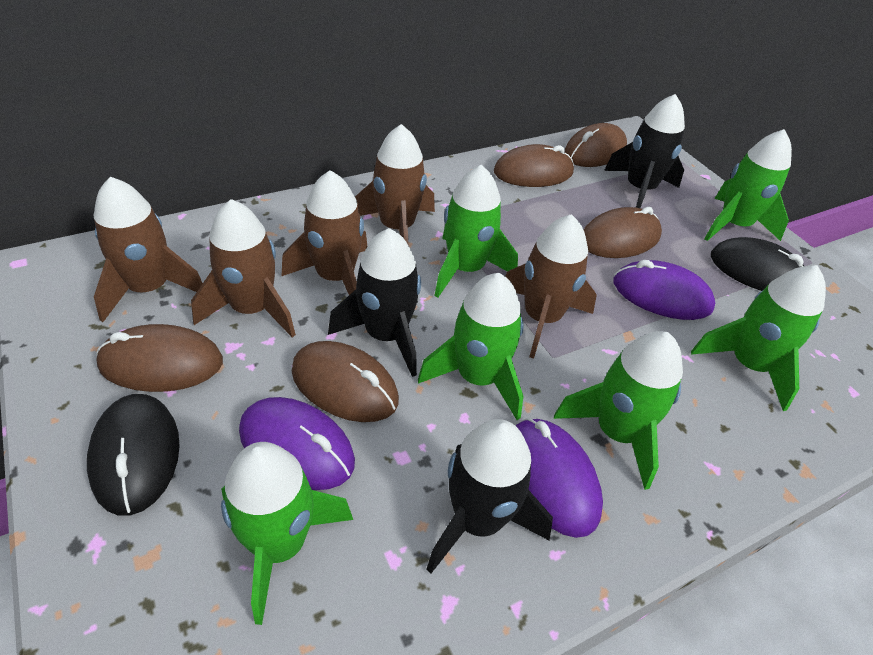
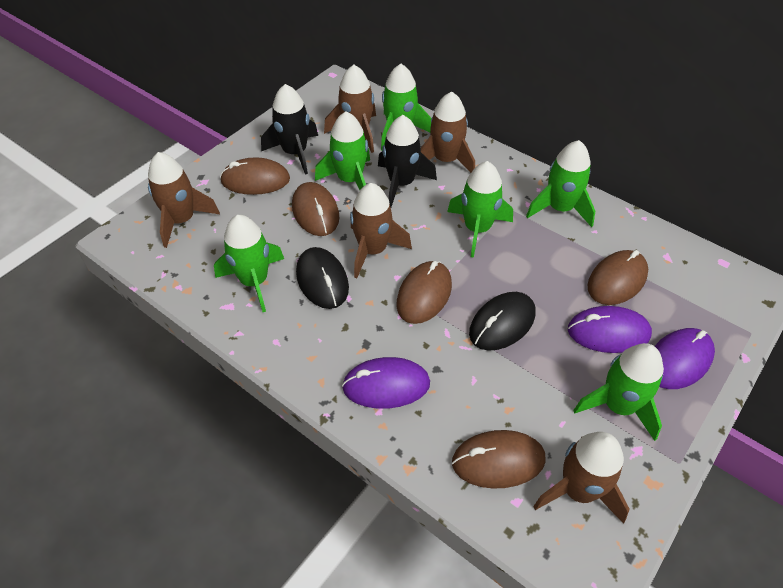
black rocket: [328,228,421,377] [426,419,553,574] [604,94,685,208] = 3 -> [261,84,318,175] [378,115,437,207] = 2

